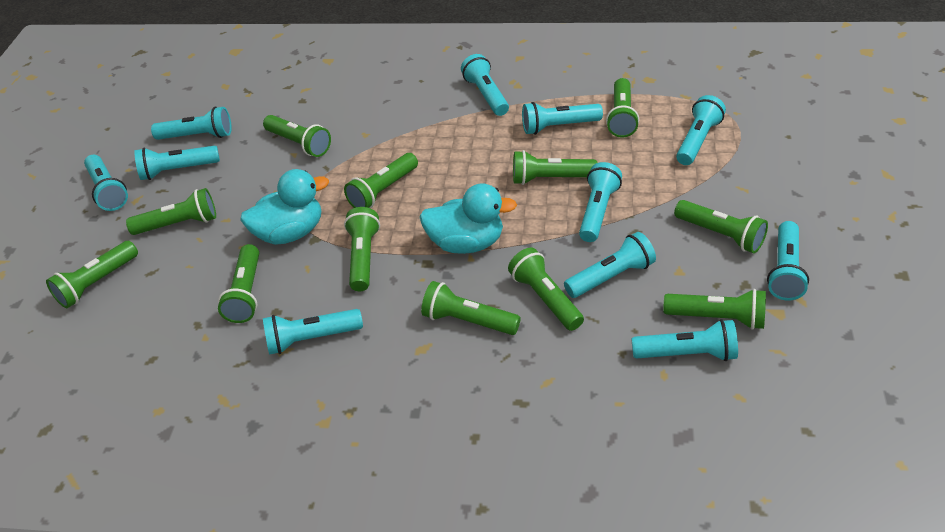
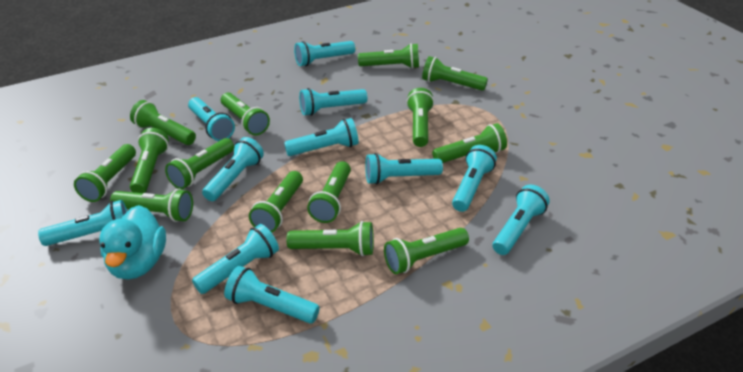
green flashlight: [46,241,138,308] [126,188,216,235] [218,244,259,323] [263,115,331,157] [344,153,418,208] [344,207,380,291] [421,281,521,335] [508,248,584,331] [513,150,597,185] [606,78,639,138] [663,289,766,330] [674,200,768,253] = 12 -> [74,144,136,202] [110,189,193,222] [130,100,196,145] [130,128,169,193] [165,138,234,189] [221,93,270,136] [249,171,303,233] [286,221,374,256] [307,161,351,223] [358,43,419,69] [384,228,469,274] [406,88,434,147] [422,56,488,91] [432,123,507,163] = 14
turquoise duck: [240,169,329,245] [420,183,517,254] = 2 -> [99,205,166,279] = 1

